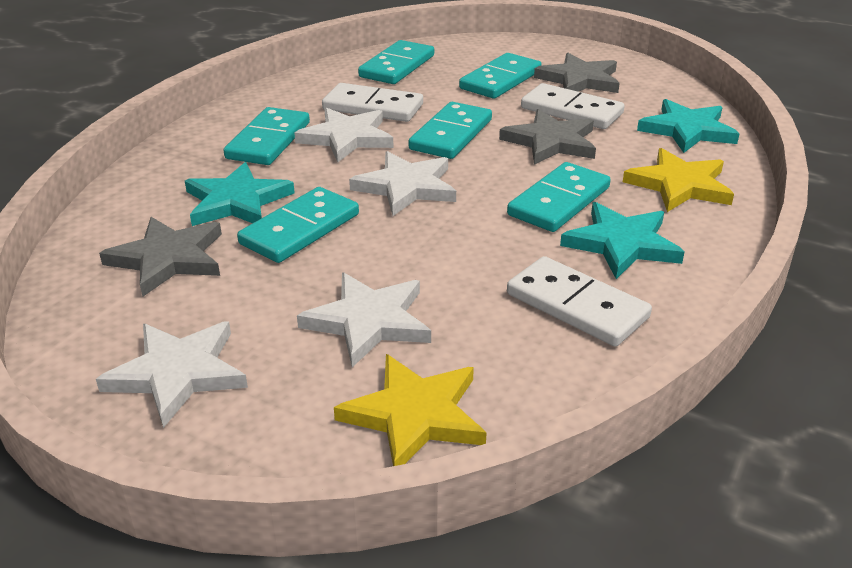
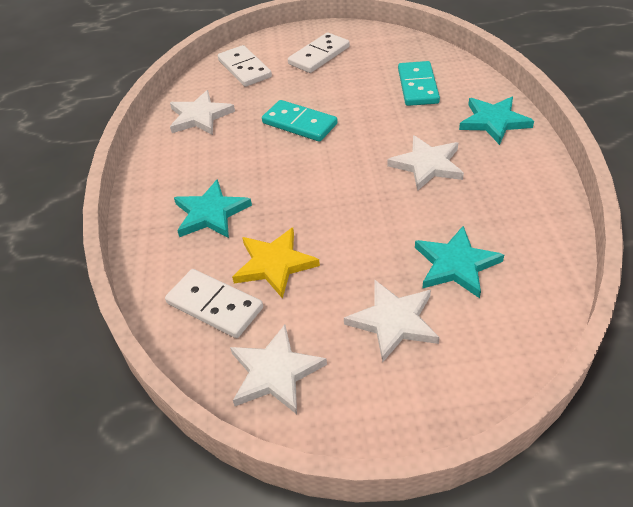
grey star: [99,217,222,296] [499,109,596,165] [534,53,620,93] = 3 -> none = 0
turquoise domino: [223,107,310,165] [237,187,359,263] [358,40,434,84] [408,102,492,159] [459,53,542,99] [507,162,611,232] = 6 -> [262,100,338,142] [398,61,440,106] = 2
yellow star: [334,354,487,466] [623,148,734,212] = 2 -> [232,227,320,299] = 1

